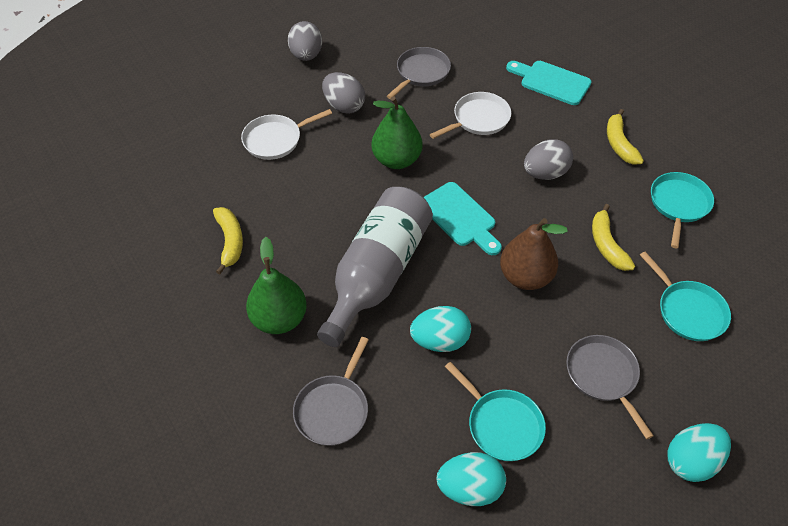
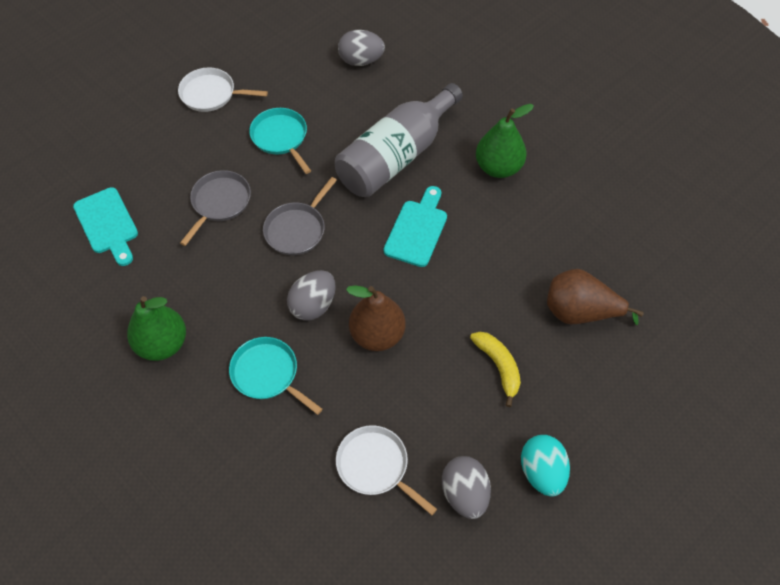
brown pear: [500,218,568,290] = 1 -> [346,285,406,351] [547,269,644,325] = 2
grey pan: [293,337,369,446] [387,47,451,99] [566,335,654,439] = 3 -> [180,170,251,246] [263,177,337,256] = 2
turquoise egg: [410,306,471,352] [437,452,506,506] [668,423,731,482] = 3 -> [521,435,570,497] = 1
turquoise pan: [445,362,546,461] [640,252,731,341] [651,172,714,248] = 3 -> [229,337,323,415] [249,108,311,174] = 2
yellow banana: [213,207,243,274] [592,204,635,271] [607,109,644,165] = 3 -> [470,332,521,407] = 1

